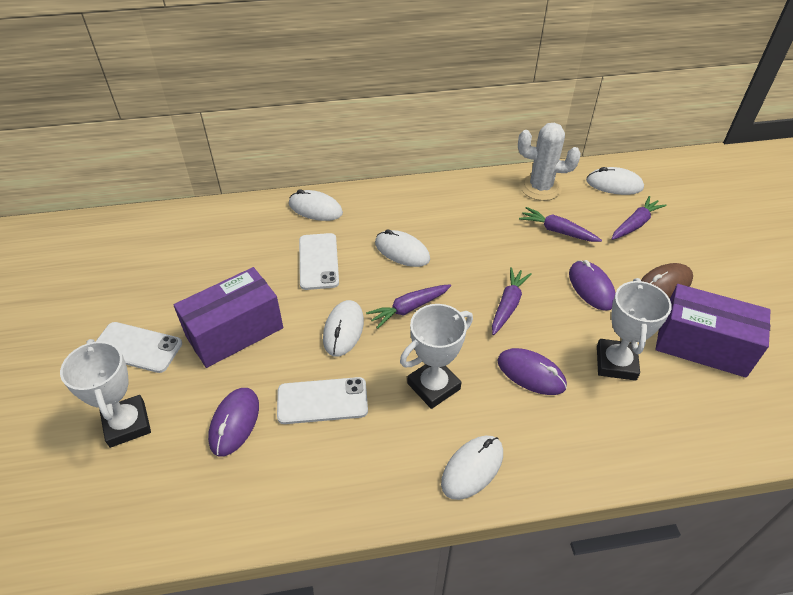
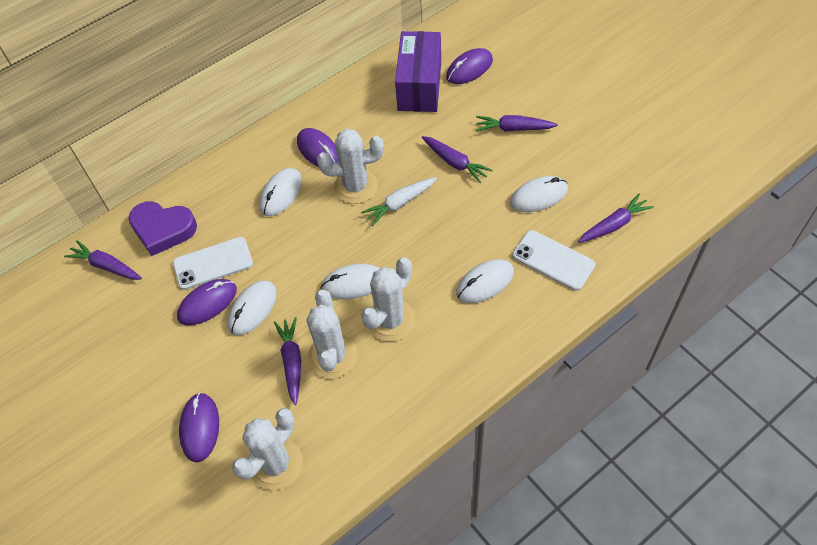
brown mouse: [641,263,693,299] = 1 -> none = 0
purple box: [174,267,283,368] [655,284,771,378] = 2 -> [395,31,441,112] = 1
purple carrot: [366,284,451,329] [492,267,532,335] [519,207,602,242] [612,196,667,240] = 4 -> [64,240,142,280] [274,317,301,405] [422,136,493,183] [476,115,558,132] [578,193,654,243] = 5
purple heart: none = 0 -> [128,201,197,256] = 1
purple mouse: [208,388,259,456] [497,348,567,395] [569,260,615,311] = 3 -> [177,279,237,325] [179,393,219,463] [297,128,338,167] [446,48,493,84] = 4
white cactus: [518,123,581,201] = 1 -> [232,408,303,490] [306,290,358,379] [317,129,384,204] [361,257,415,342] = 4
white carrot: none = 0 -> [361,177,437,226] = 1
white phone: [95,322,182,373] [277,377,368,424] [299,233,339,290] = 3 -> [173,237,253,290] [512,230,596,291] = 2
white trophy: [60,339,151,448] [400,304,473,409] [597,278,672,381] = 3 -> none = 0

